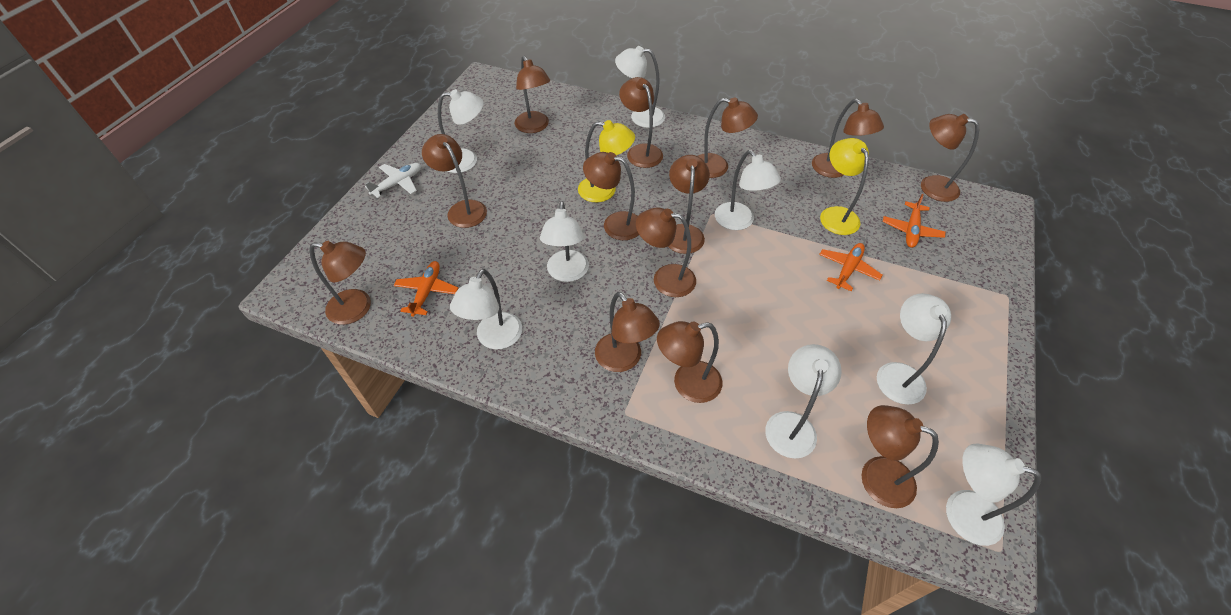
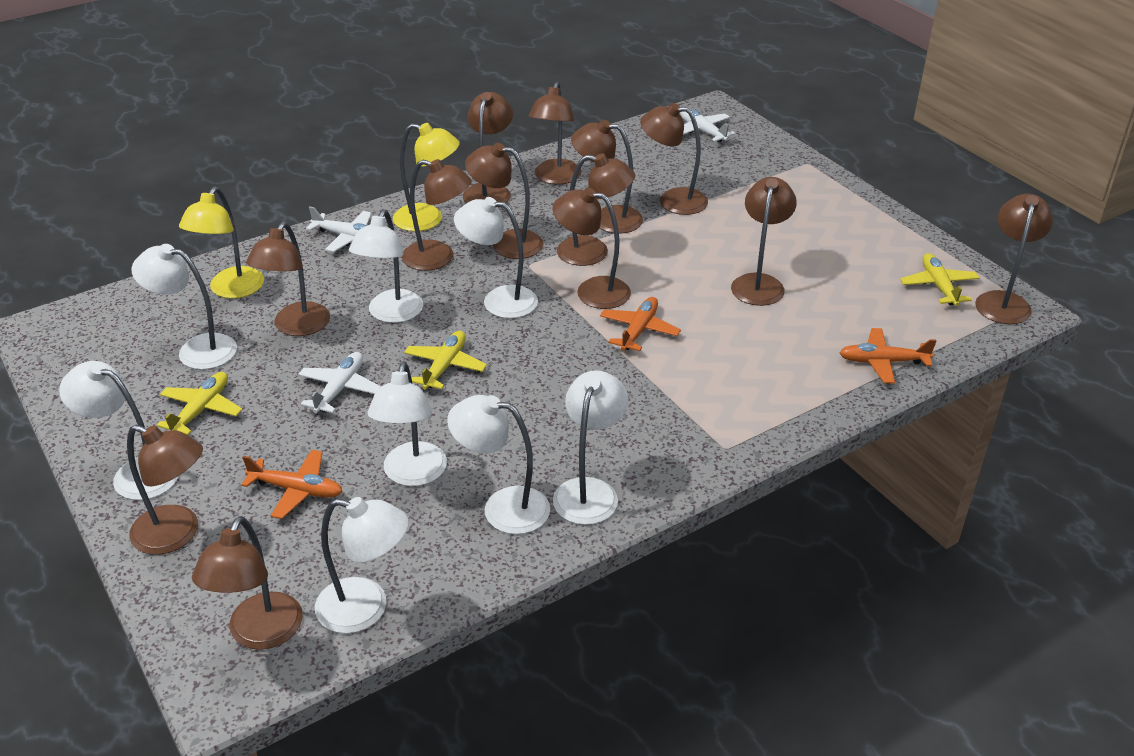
white plane: [365,163,421,198] = 1 -> [298,352,381,413] [306,207,371,252] [680,109,735,143] = 3
yellow plane: none = 0 -> [157,372,242,435] [404,331,487,389] [900,253,980,306] = 3

